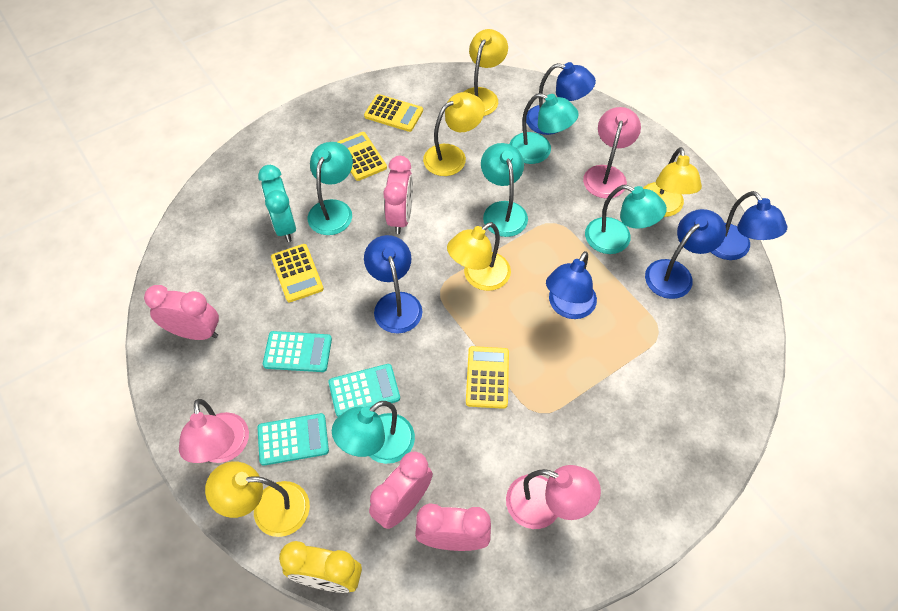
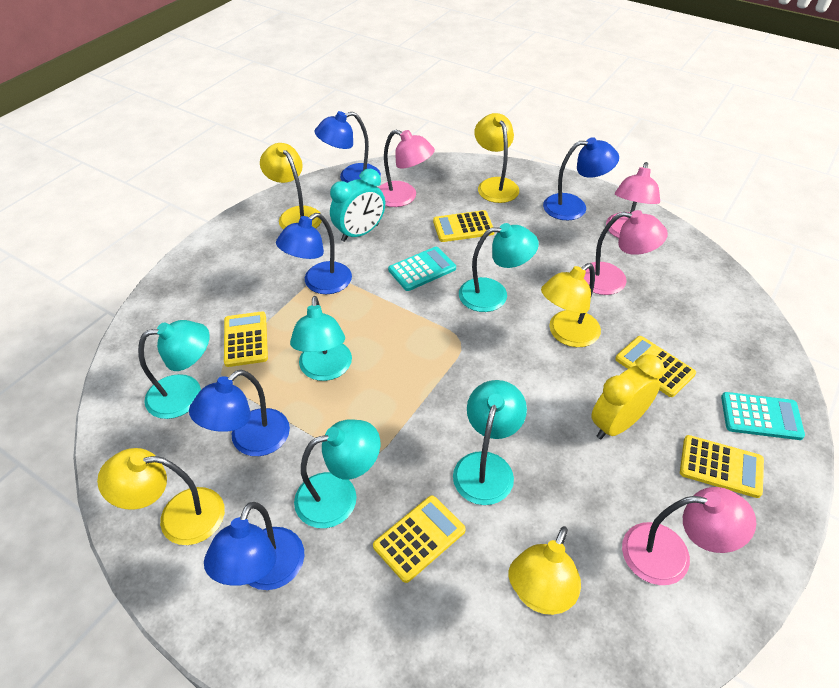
pink clock: [144,285,219,340] [369,452,433,529] [383,156,413,234] [415,503,491,551] = 4 -> none = 0
pink lamp: [179,399,249,463] [506,465,601,529] [583,107,641,199] = 3 -> [378,130,435,207] [584,210,668,295] [606,162,660,238] [622,487,756,585] = 4
turquoise calculator: [257,413,329,466] [263,331,332,372] [328,364,400,417] = 3 -> [388,247,456,291] [721,392,805,440] = 2
yellow calculator: [271,244,324,302] [338,132,387,181] [364,94,423,132] [466,346,509,409] = 4 -> [224,311,268,367] [373,495,466,583] [433,210,495,242] [615,336,696,397] [680,435,764,498] = 5

